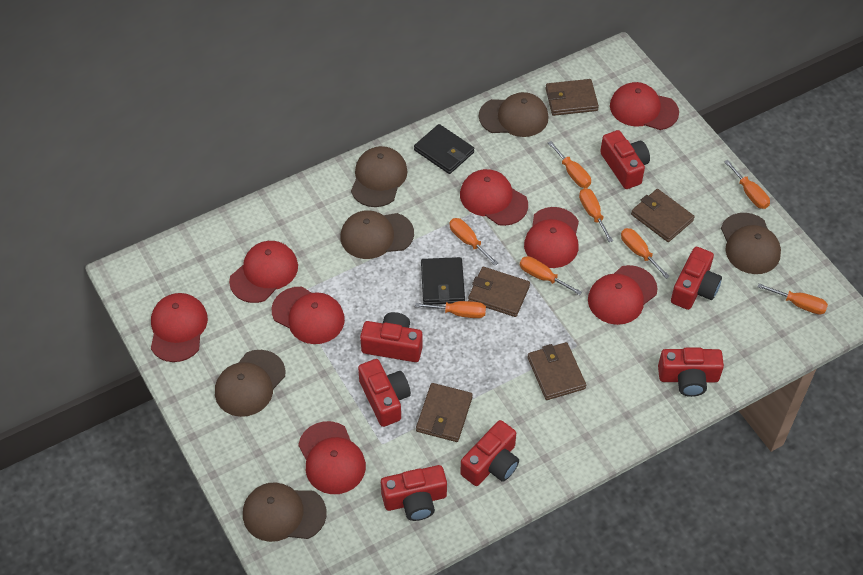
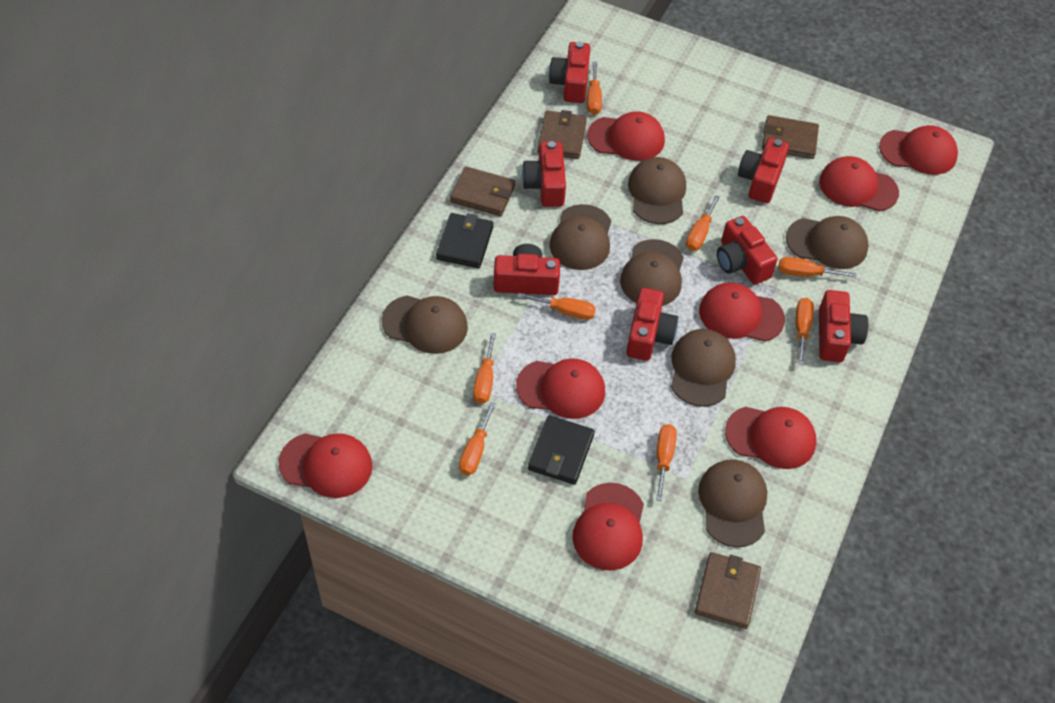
brown cap: [215,350,285,417] [243,482,327,542] [340,210,414,259] [351,146,408,207] [479,92,549,137] [721,213,781,274] = 6 -> [382,295,468,354] [549,204,611,270] [620,239,684,306] [628,157,686,224] [671,329,736,407] [698,459,767,547] [786,216,869,269] = 7
brown wallet: [416,383,473,442] [468,267,530,317] [527,342,586,400] [545,79,599,116] [631,189,695,242] = 5 -> [450,166,516,216] [537,110,587,159] [695,552,761,629] [762,115,819,159] = 4

